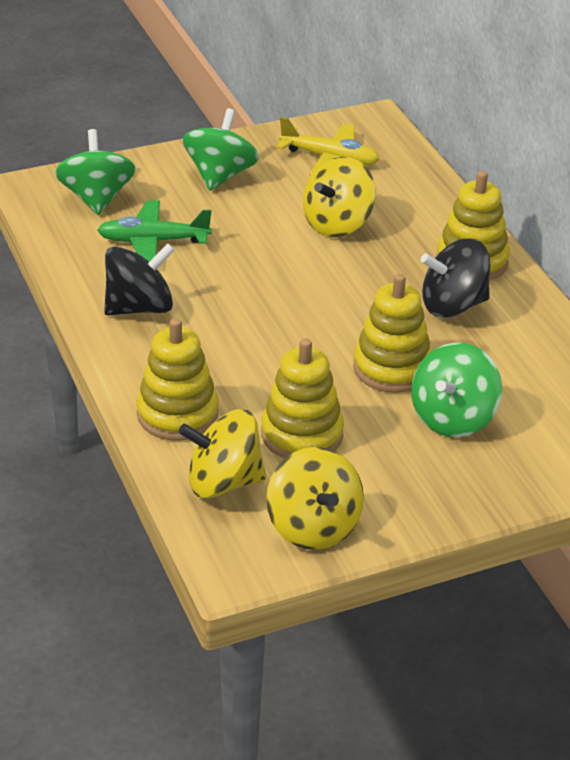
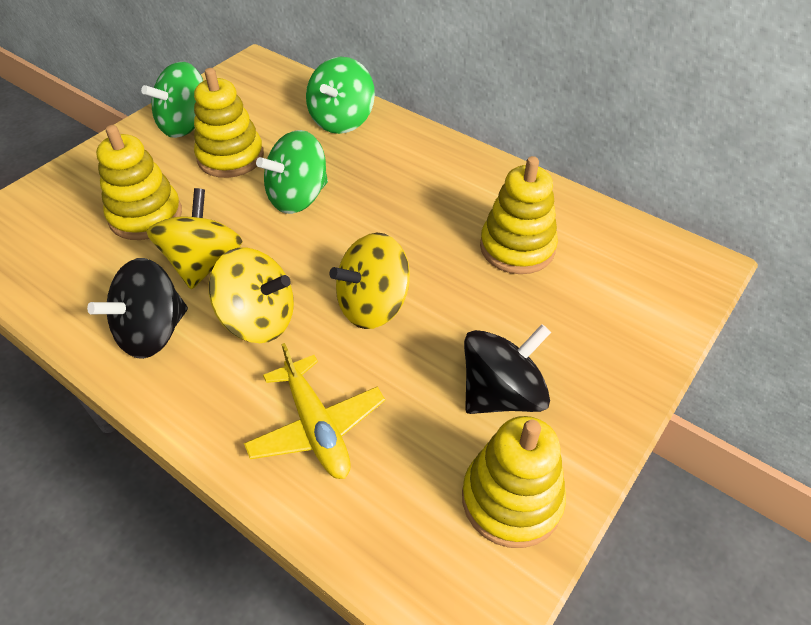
green plane: [97,201,212,262] = 1 -> none = 0

